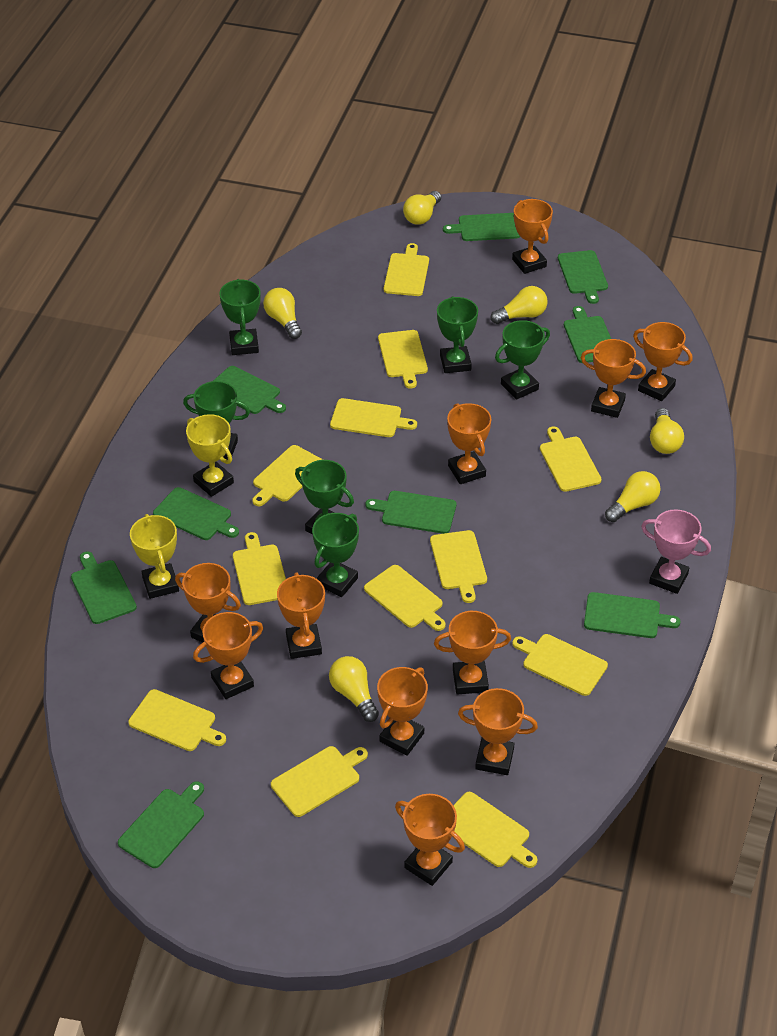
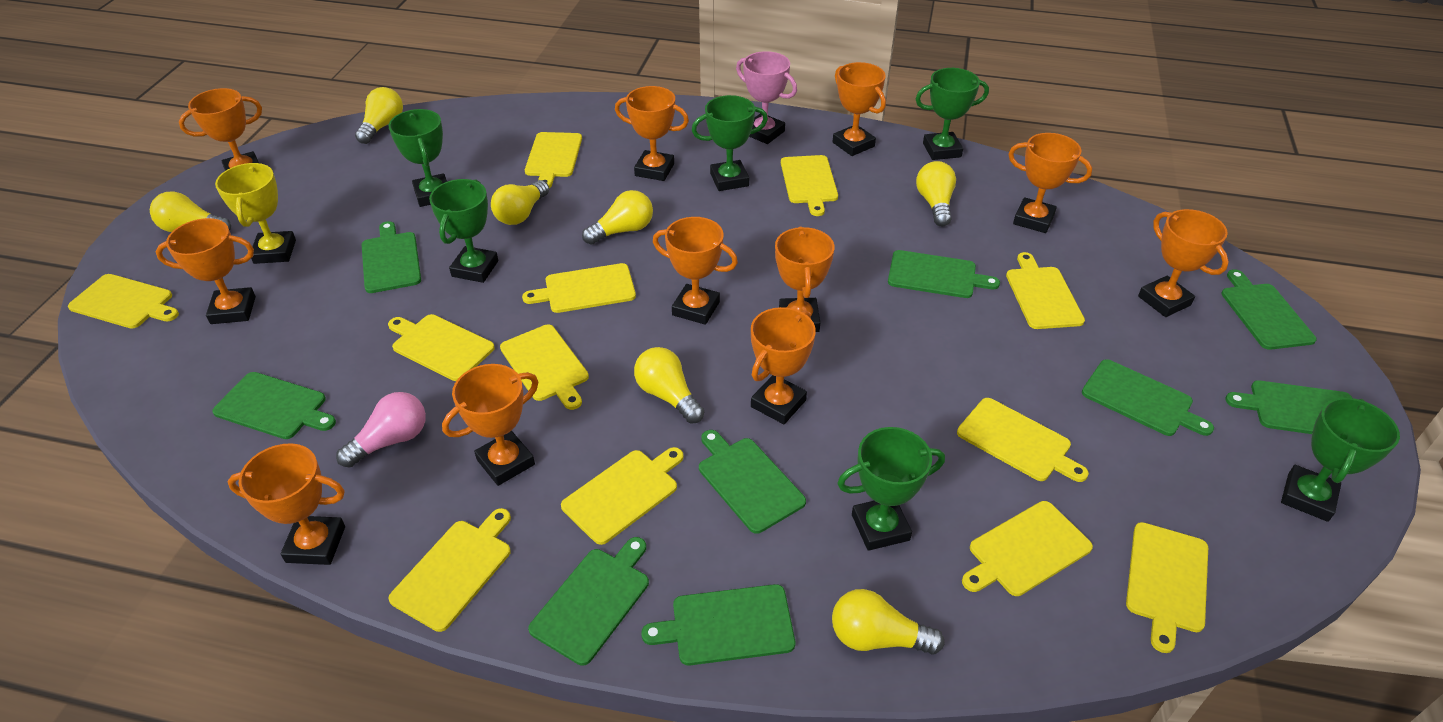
pink light bulb: none = 0 -> [336,392,426,468] = 1
yellow light bulb: [263,288,302,339] [329,656,379,722] [403,191,441,225] [491,286,548,324] [605,471,660,522] [650,408,684,454] = 6 -> [150,191,231,232] [355,87,403,144] [491,180,549,225] [582,190,653,245] [634,347,704,424] [832,589,944,655] [916,161,956,226] = 7
yellow trophy: [130,514,179,599] [186,414,234,497] = 2 -> [215,163,296,264] = 1

